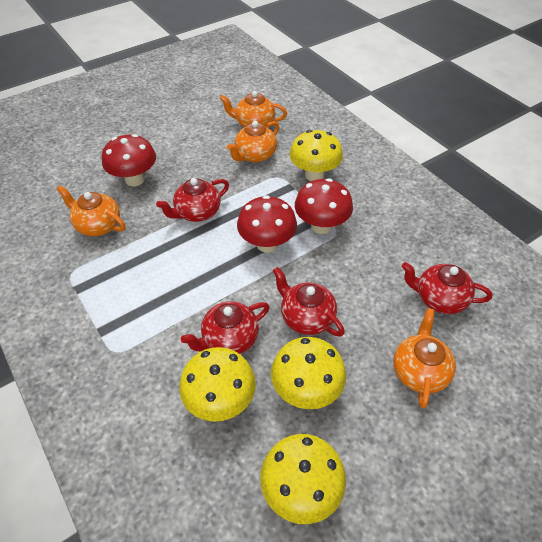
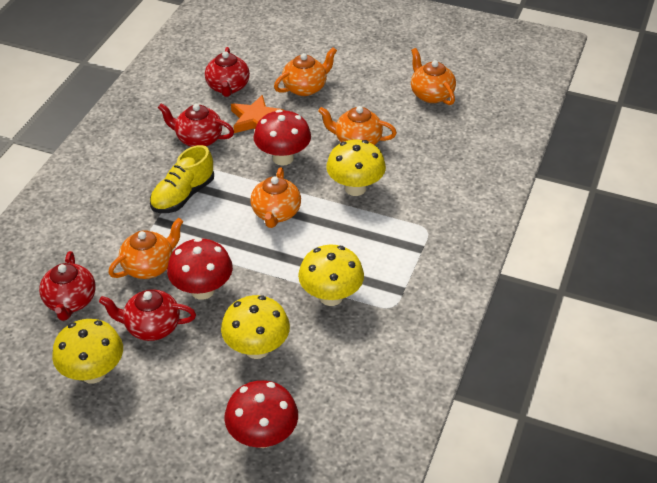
orange star: none = 0 -> [231,95,285,133] = 1
orange teapot: [57,185,126,236] [220,91,287,127] [227,121,279,162] [393,308,456,408] = 4 -> [108,218,183,279] [250,168,301,228] [274,47,337,96] [318,106,397,145] [411,48,456,105] = 5
yellow shoe: none = 0 -> [150,145,214,213] = 1

